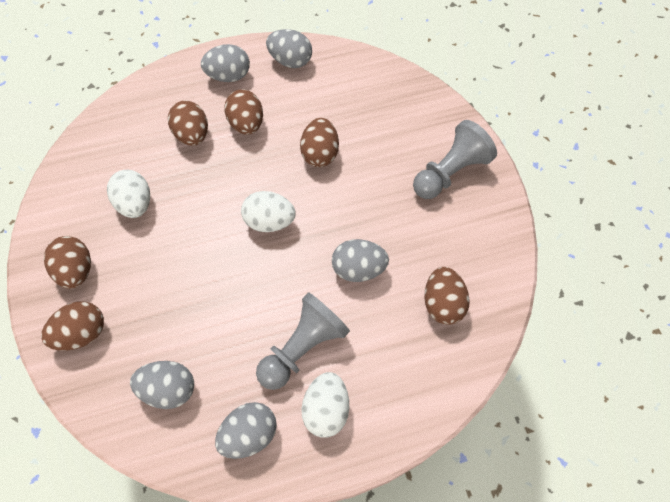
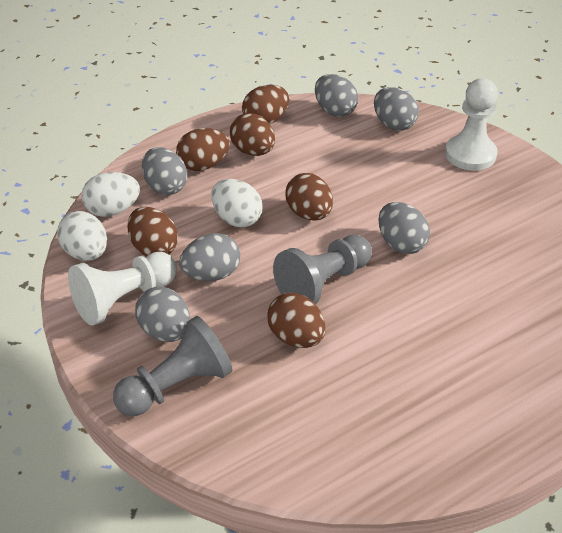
grey egg: [130,361,194,409] [201,44,250,82] [215,402,277,459] [266,29,312,68] [332,239,389,282] = 5 -> [135,287,190,342] [142,147,187,195] [179,233,240,281] [315,74,358,117] [374,87,419,131] [378,202,430,254] = 6
white pawn: none = 0 -> [68,252,177,325] [445,78,498,171] = 2

